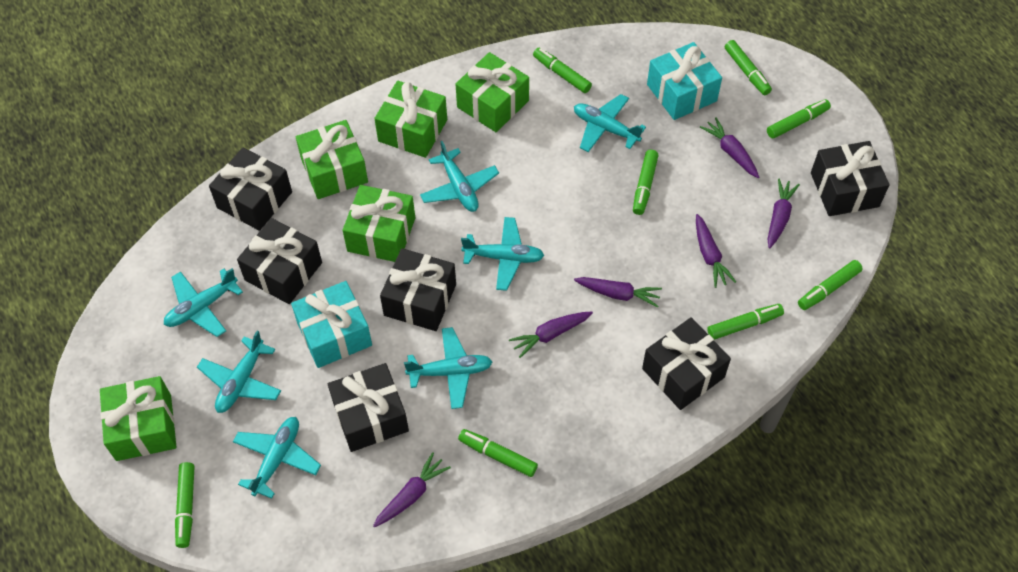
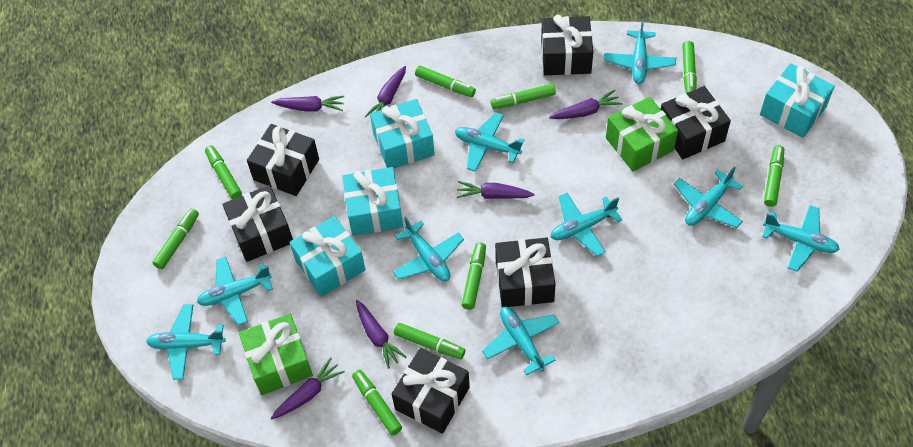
green gift: [100,376,177,461] [296,120,368,199] [343,185,415,262] [374,80,447,158] [456,52,529,132] = 5 -> [239,314,313,395] [606,97,678,172] = 2
green marker: [175,462,195,548] [458,429,538,477] [533,48,592,93] [633,150,659,215] [707,304,784,340] [725,40,772,95] [767,99,831,139] [798,260,863,310] = 8 -> [152,208,199,269] [205,145,242,199] [352,370,402,435] [394,323,465,359] [415,65,476,97] [462,242,486,310] [491,84,556,109] [682,41,697,93] [764,145,784,207] = 9
turquoise gift: [291,281,372,368] [647,42,722,120] = 2 -> [289,216,366,297] [342,167,403,236] [370,99,435,168] [760,63,835,138] = 4
turquoise plane: [164,268,243,337] [197,331,281,413] [233,417,321,499] [404,327,492,409] [420,141,499,212] [461,217,544,291] [574,94,646,152] = 7 -> [146,304,226,379] [197,257,273,325] [393,217,464,282] [455,112,524,172] [482,307,559,375] [551,193,622,256] [604,19,676,84] [674,167,743,228] [762,205,840,272] = 9

